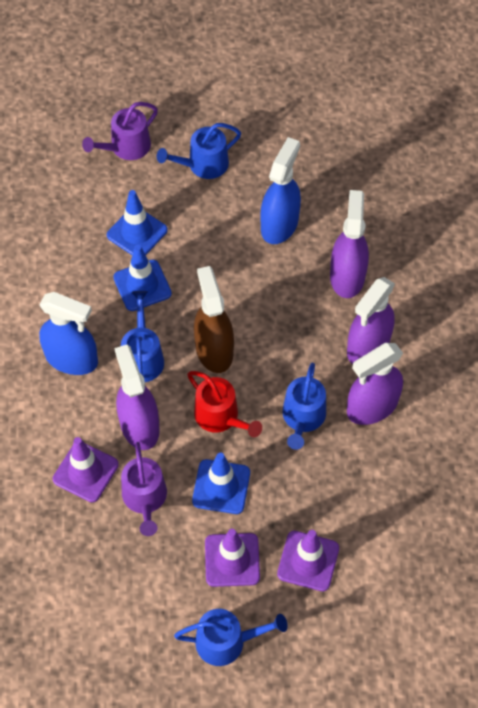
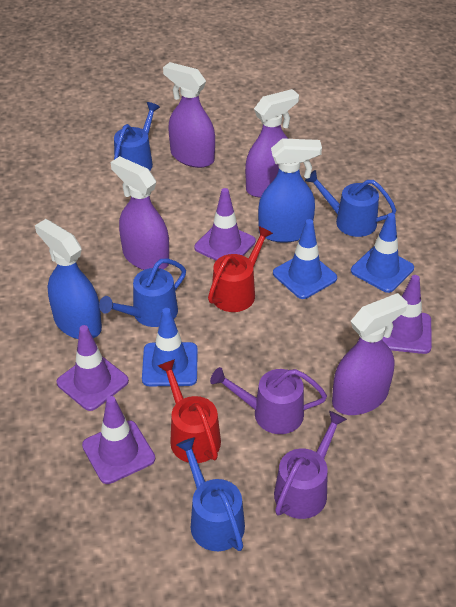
brown spray bottle: [194,266,234,373] = 1 -> none = 0
purple traffic cone: [53,437,119,502] [205,529,260,587] [277,530,339,591] = 3 -> [57,325,129,411] [82,396,155,484] [194,188,256,261] [382,275,432,354] = 4
red watering can: [187,371,262,437] = 1 -> [158,359,221,463] [208,226,273,312] = 2

